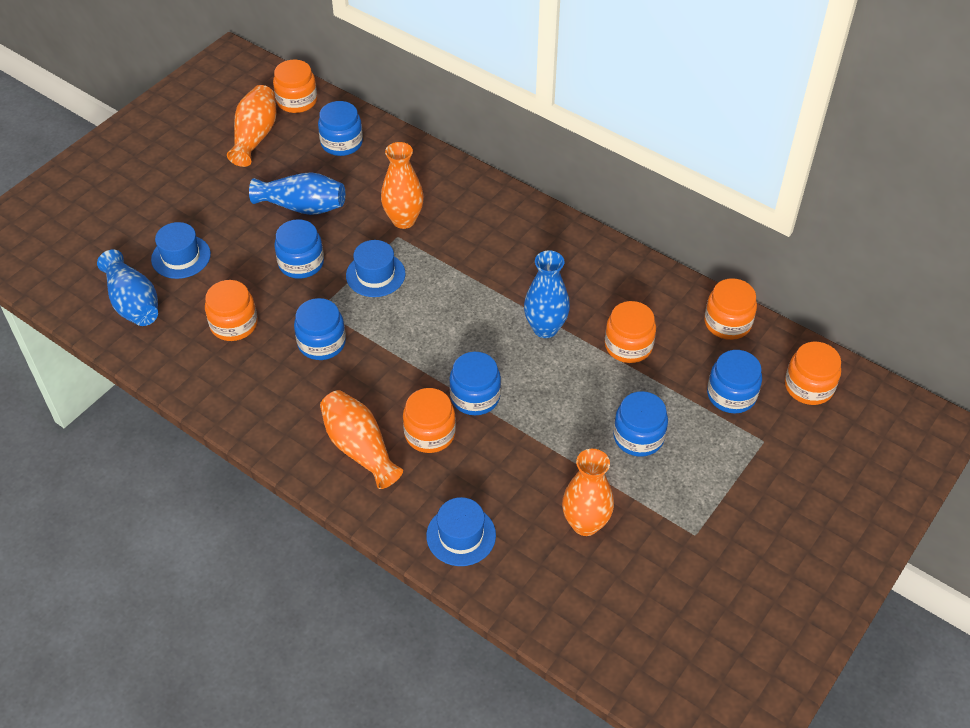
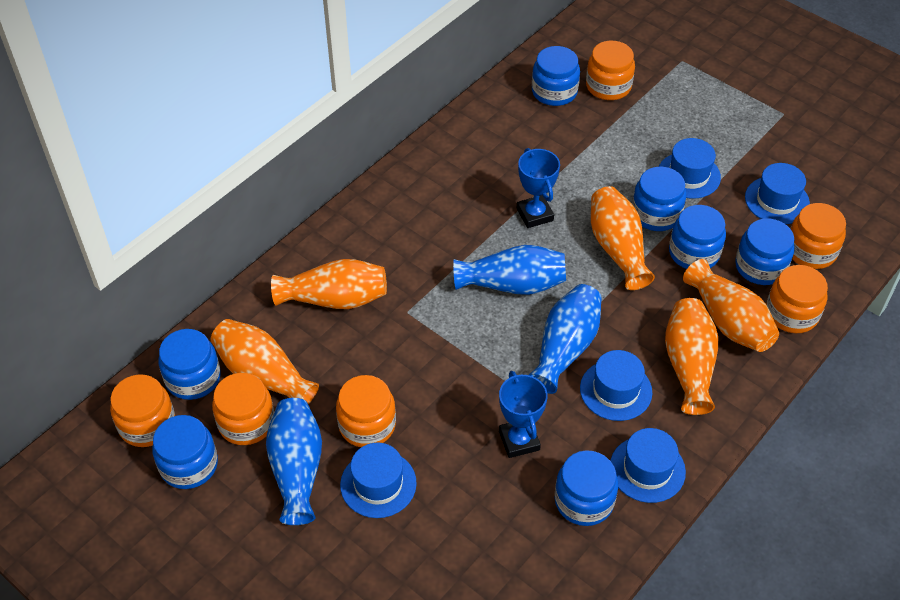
blue hat: [151,222,211,279] [346,240,406,297] [426,497,496,566] = 3 -> [340,442,417,518] [580,350,652,421] [610,428,686,503] [659,138,721,199] [745,163,810,224] = 5
blue jar: [274,219,324,279] [294,298,346,360] [318,101,363,156] [449,352,501,415] [613,391,668,457] [707,350,762,413] = 6 -> [152,415,218,489] [159,329,221,400] [532,46,580,106] [555,450,618,526] [632,167,686,231] [669,205,726,269] [735,219,794,285] = 7
blue trophy: none = 0 -> [499,371,548,458] [517,148,560,228] = 2
orange vase: [227,85,276,167] [320,390,403,489] [381,142,424,229] [562,449,614,536] = 4 -> [211,319,319,404] [271,259,387,309] [591,186,655,290] [665,298,718,415] [683,259,779,352] = 5

